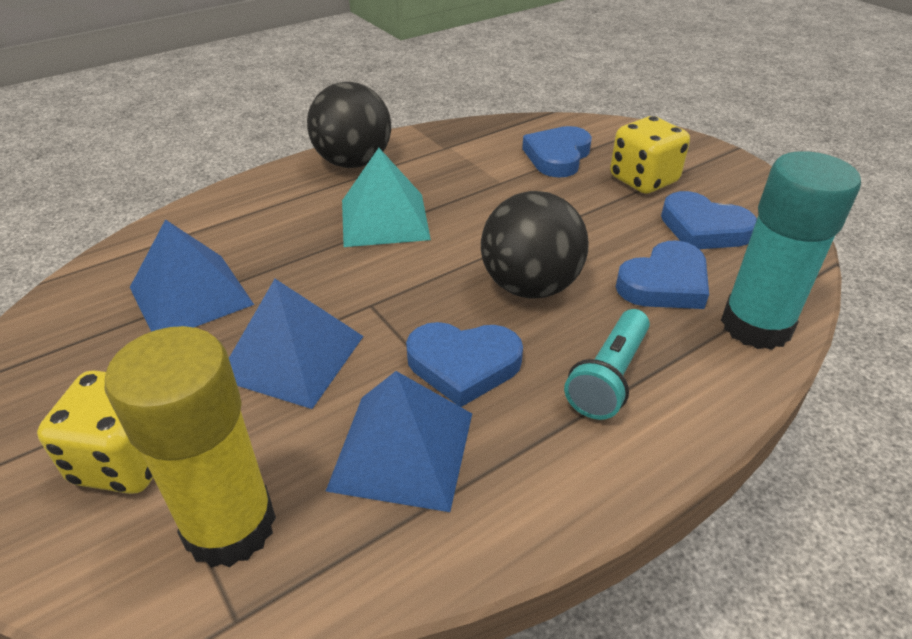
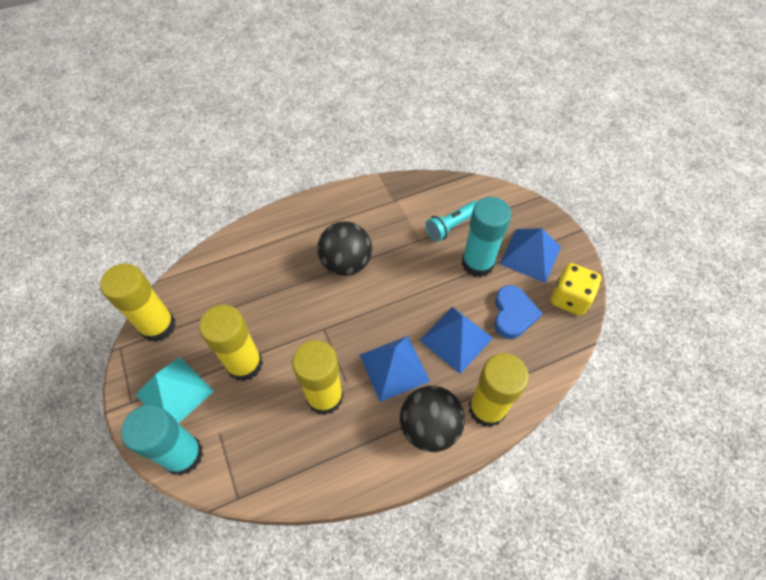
blue heart: [406,322,523,407] [522,126,592,178] [616,241,709,309] [661,191,757,249] = 4 -> [494,285,542,339] = 1
turquoise glue stick: [721,151,861,350] = 1 -> [121,404,203,475] [462,197,512,278] = 2
yellow dice: [37,370,153,494] [610,116,690,194] = 2 -> [551,263,601,316] = 1
yellow glue stick: [105,326,276,568] = 1 -> [100,263,176,342] [199,305,263,382] [292,340,344,415] [469,353,529,427] = 4

